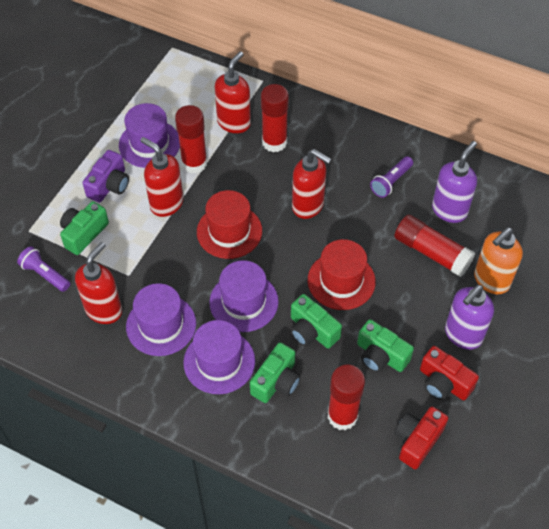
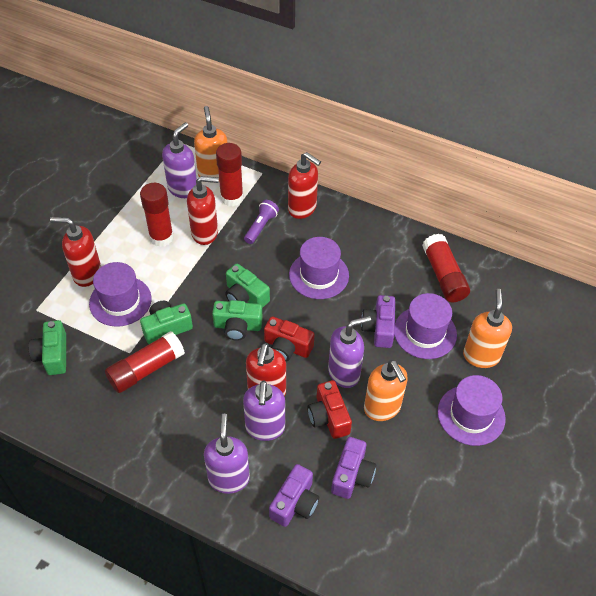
orange soap dispenser: [474,228,523,294] = 1 -> [194,106,227,178] [364,360,408,421] [463,289,512,368] = 3
purple camera: [83,150,129,203] = 1 -> [269,464,319,527] [331,437,376,499] [361,295,395,348] = 3
purple flashlight: [17,246,70,292] [370,156,413,198] = 2 -> [244,200,279,244] = 1
purple soap dispenser: [432,141,477,223] [445,285,494,350] = 2 -> [162,122,197,198] [204,414,250,494] [243,381,285,441] [328,316,371,388] = 4
red hat: [197,190,262,259] [308,239,376,310] = 2 -> none = 0

